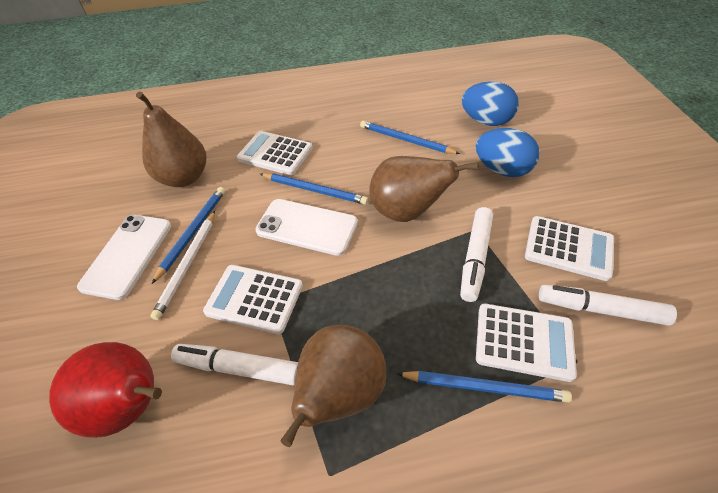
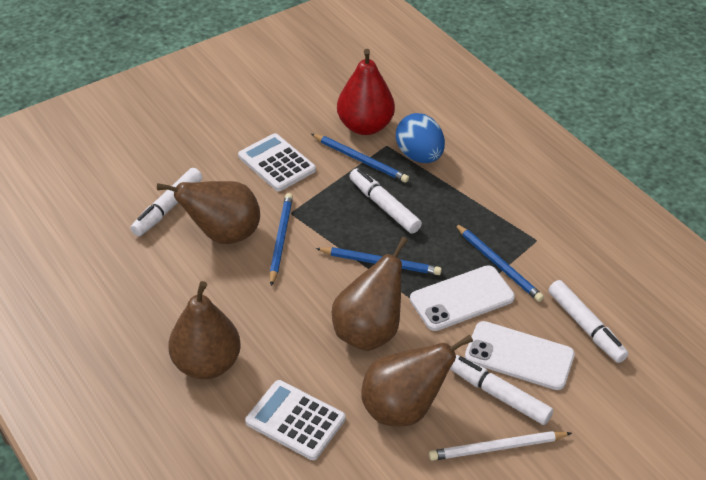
blue egg: [462,81,519,126] [476,128,540,177] = 2 -> [396,113,445,163] = 1
brown pear: [136,92,206,187] [280,325,386,447] [369,156,479,222] = 3 -> [157,181,260,244] [168,281,241,379] [332,237,408,351] [361,335,473,427] = 4
white calculator: [203,265,303,334] [237,131,313,175] [476,304,577,382] [525,216,614,281] = 4 -> [238,133,316,191] [245,380,346,460] = 2
white marker: [171,344,298,385] [460,207,493,302] [539,285,677,326] = 3 -> [130,168,202,236] [349,168,422,234] [450,355,553,425] [548,280,629,363] = 4

